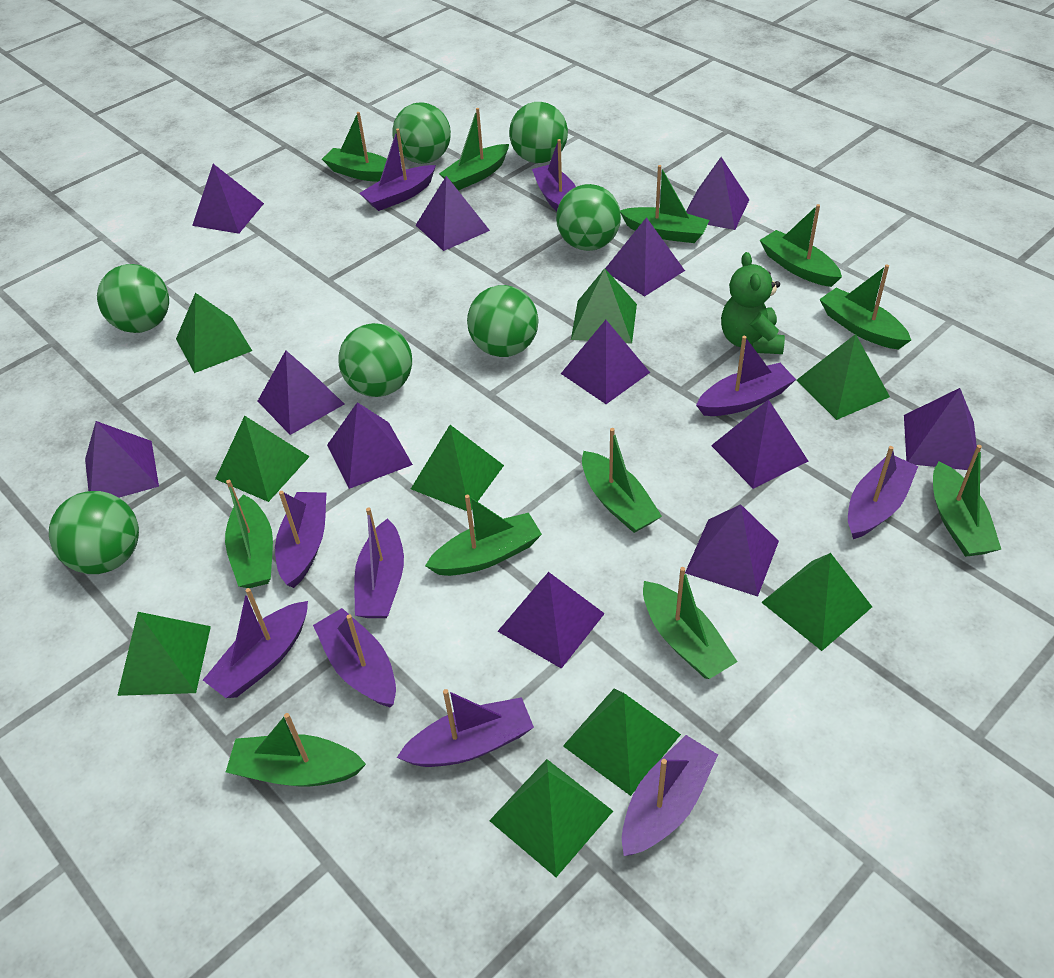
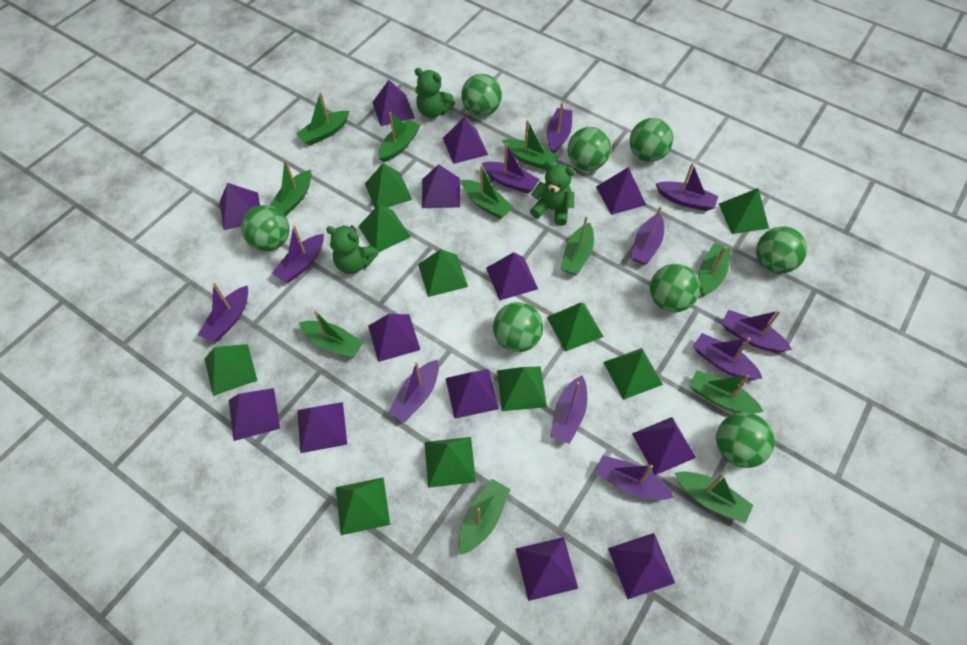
green ball: [49,491,139,574] [97,264,169,333] [339,323,412,397] [392,102,451,164] [467,285,538,357] [509,102,568,163] [556,184,621,251] = 7 -> [241,205,289,251] [461,74,502,116] [493,302,543,352] [568,127,611,171] [630,118,673,162] [650,264,700,312] [716,412,775,468] [756,226,807,274] = 8
green pyramid: [117,612,211,696] [176,293,252,373] [215,416,310,502] [411,425,504,511] [489,759,613,877] [563,689,681,796] [571,268,637,344] [761,553,872,651] [797,334,890,420] = 9 -> [205,344,258,396] [336,477,390,535] [358,204,411,253] [365,163,412,208] [418,249,468,297] [425,437,476,488] [497,366,547,411] [547,303,604,352] [603,348,663,400] [719,188,769,234] = 10
green teddy bear: [721,252,785,354] = 1 -> [326,225,378,274] [415,68,455,118] [530,161,575,226] = 3
purple boat: [203,588,308,698] [275,491,326,588] [313,608,396,707] [354,507,404,618] [359,129,436,211] [397,689,534,767] [532,139,576,211] [622,735,718,856] [696,336,796,416] [848,446,918,539] = 10 -> [198,283,248,342] [272,225,324,283] [389,360,439,422] [482,143,540,193] [547,102,572,153] [550,376,587,444] [595,455,674,500] [631,206,664,265] [655,163,718,211] [693,333,762,380] [722,310,792,352] = 11
purple pyramid: [85,421,159,498] [192,164,264,234] [257,350,344,435] [327,402,413,489] [416,176,490,251] [498,572,605,669] [561,320,650,404] [605,217,685,297] [685,504,779,597] [686,157,749,230] [711,399,808,489] [904,388,977,470] = 12 -> [220,183,260,230] [229,388,280,441] [297,402,347,453] [368,314,420,362] [372,80,415,126] [422,164,460,208] [443,117,488,164] [446,369,499,419] [486,252,538,301] [516,537,578,601] [596,167,646,215] [608,533,675,599] [632,417,696,475] = 13

